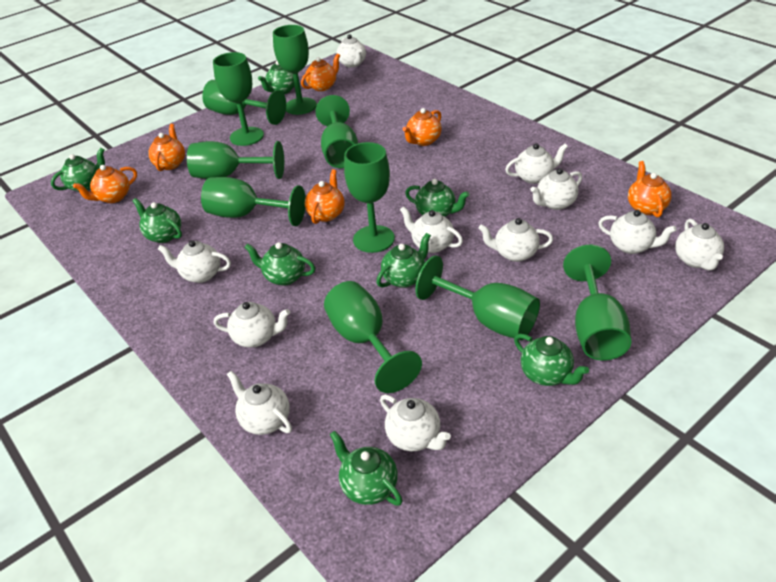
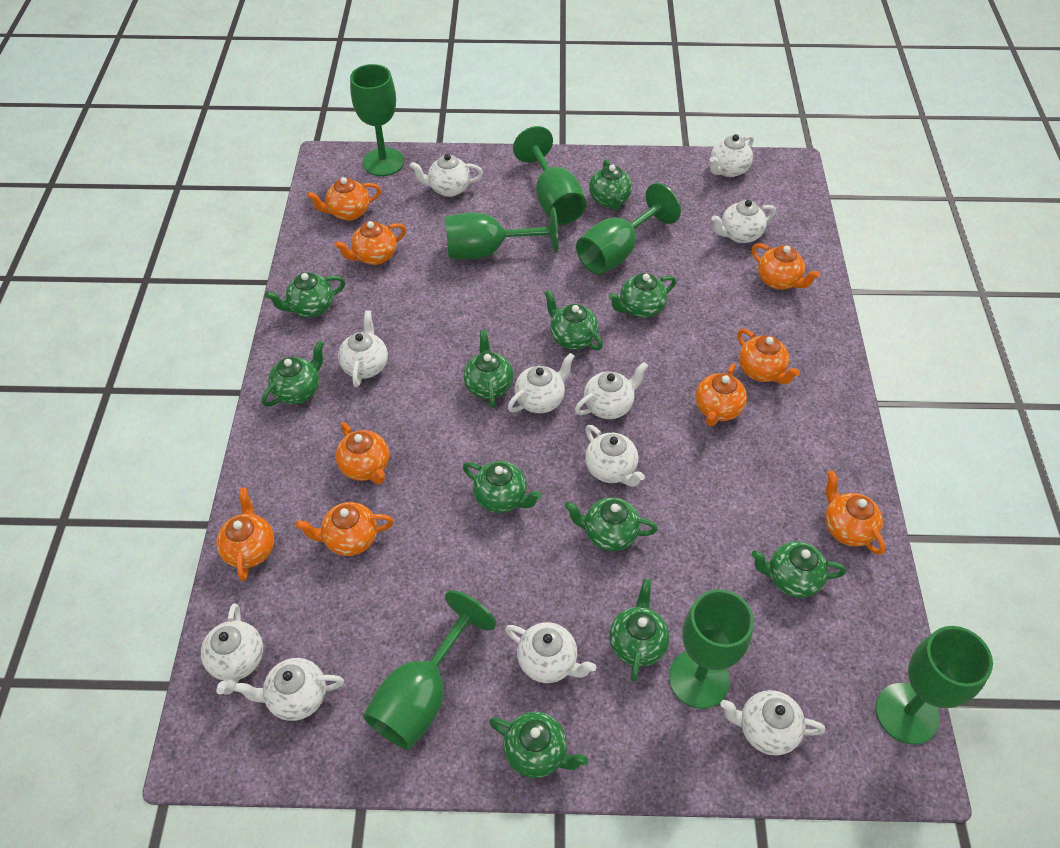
green goblet: [187,141,284,179] [201,177,306,226] [202,80,286,125] [213,52,264,146] [273,25,317,115] [315,95,358,168] [324,281,422,393] [344,142,395,253] [415,256,540,340] [563,245,632,360] = 10 -> [350,64,404,176] [363,590,496,750] [446,207,558,259] [513,126,587,225] [576,183,681,275] [669,589,754,709] [876,626,993,745] = 7
green teapot: [51,148,105,192] [132,198,182,243] [244,242,315,286] [258,61,295,94] [330,431,403,506] [376,233,431,288] [405,179,469,217] [514,333,589,386] = 8 -> [262,341,324,406] [265,272,345,317] [463,461,542,513] [464,330,513,408] [489,712,588,778] [544,290,603,351] [565,497,658,551] [589,159,632,210] [608,273,676,318] [609,579,669,682] [751,542,846,598] = 11
orange teapot: [73,165,137,203] [149,124,185,171] [301,53,340,91] [305,169,344,224] [403,108,442,146] [628,161,672,218] = 6 -> [216,487,274,581] [295,502,394,556] [307,177,381,221] [334,221,406,265] [336,422,389,484] [695,364,747,426] [737,329,800,384] [752,243,820,289] [825,471,885,555] = 9

